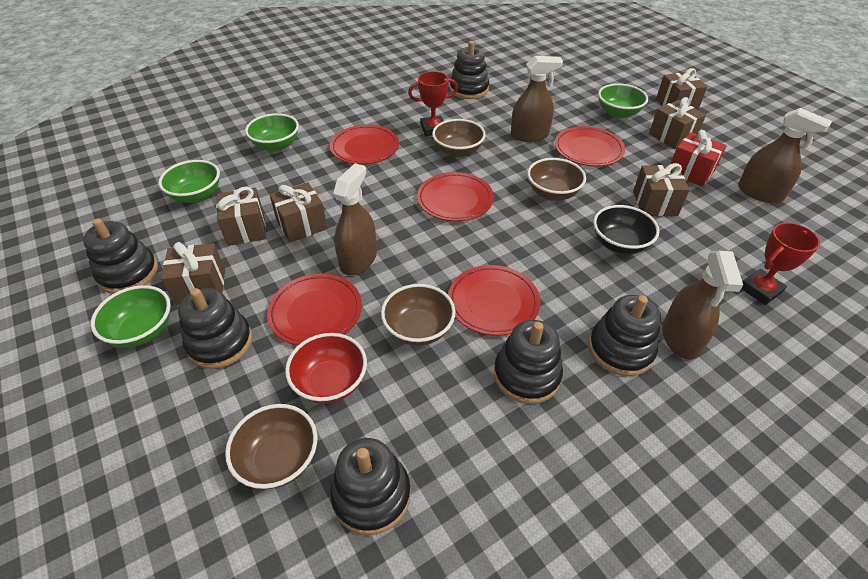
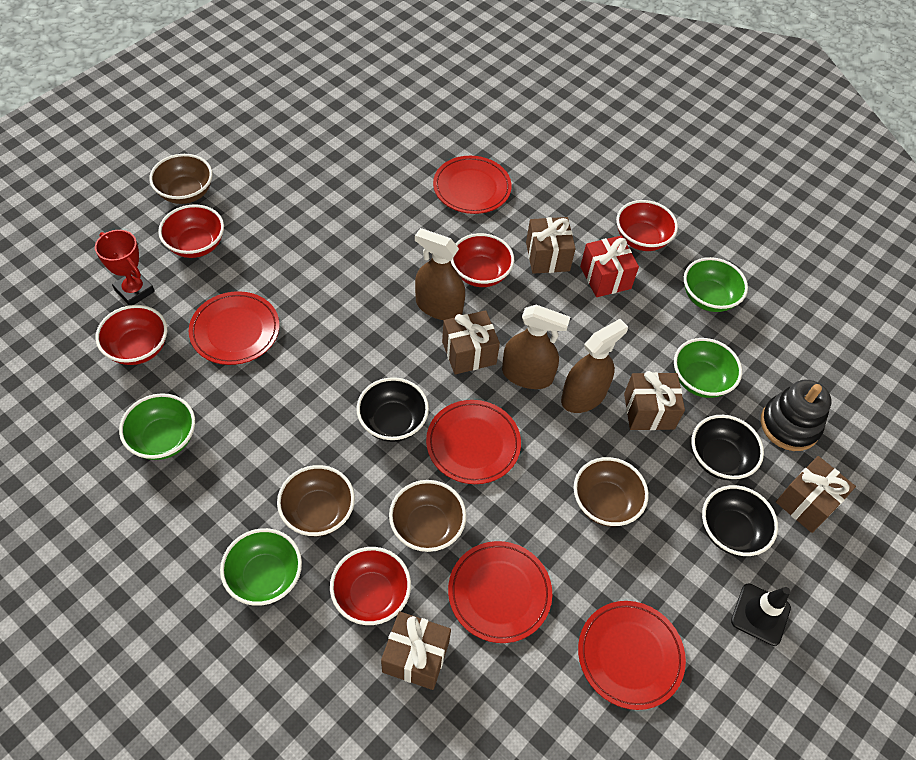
black bowl: [593,205,660,254] = 1 -> [356,377,429,442] [691,415,764,480] [702,485,778,556] = 3
black stacking toy: [83,219,158,294] [178,288,252,369] [330,438,411,535] [450,41,489,99] [494,320,563,404] [589,295,661,376] = 6 -> [761,379,832,451] = 1
black traffic cone: none = 0 -> [731,584,791,646] = 1
brown gift: [161,242,225,305] [216,187,266,246] [270,182,327,243] [633,163,690,216] [649,97,706,150] [656,68,707,110] = 6 -> [381,611,451,690] [442,310,500,374] [526,217,576,274] [624,371,685,430] [776,456,856,533] = 5
brown spray bottle: [333,163,377,275] [511,56,563,142] [662,251,743,360] [738,108,832,203] = 4 -> [415,228,465,320] [502,305,570,389] [561,319,628,413] = 3
red bowl: [285,333,367,404] = 1 -> [96,305,167,365] [158,204,224,258] [330,547,411,625] [451,233,514,287] [616,200,678,251] = 5
red trophy: [408,71,458,136] [741,222,820,305] = 2 -> [95,230,155,305] = 1

